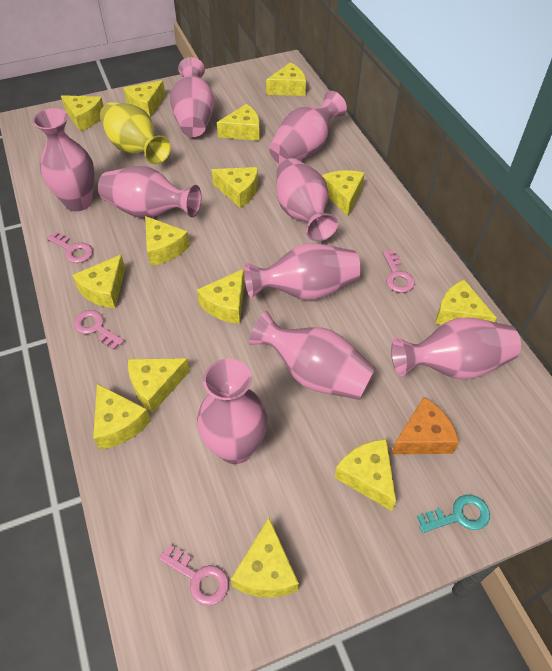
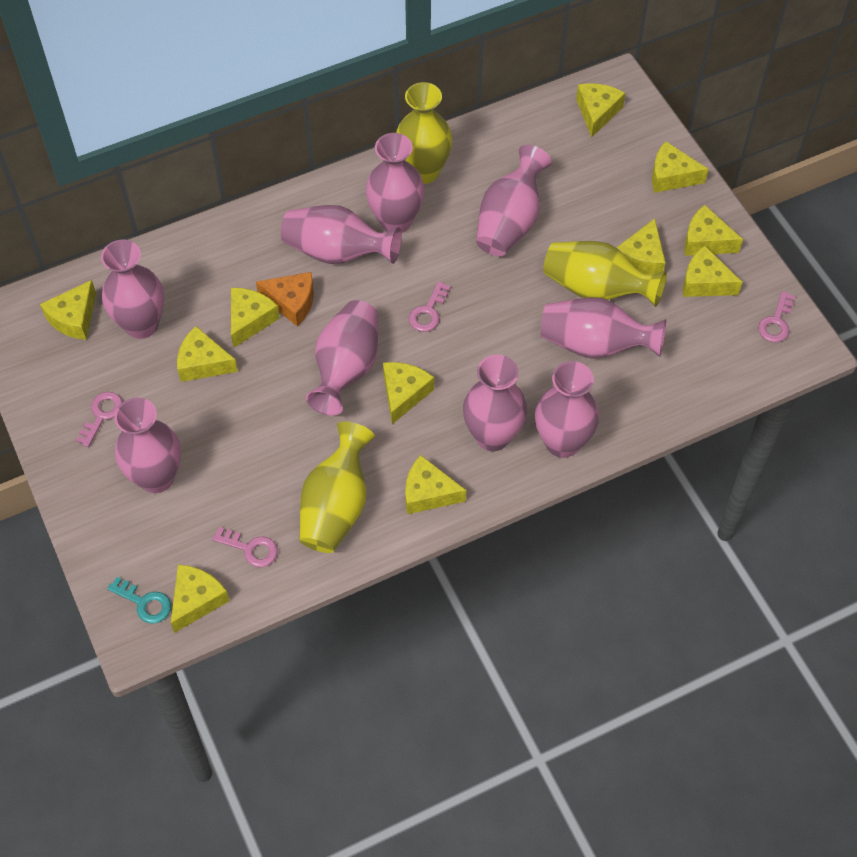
yellow cheese: [61,95,103,131] [72,255,125,308] [93,384,151,450] [123,80,165,118] [128,358,190,413] [145,216,190,266] [197,269,245,324] [212,167,258,208] [217,104,260,141] [231,518,299,598] [266,63,306,96] [322,170,365,216] [334,439,396,511] [435,280,497,325] = 14 -> [40,280,96,340] [171,565,230,633] [177,326,238,382] [231,288,280,348] [383,362,434,424] [405,455,466,514] [576,83,625,138] [616,218,666,275] [652,141,709,193] [683,245,742,297] [684,205,743,256] = 11
yellow vase: [100,102,171,164] = 1 -> [300,421,375,553] [396,82,452,184] [543,241,667,307] = 3

